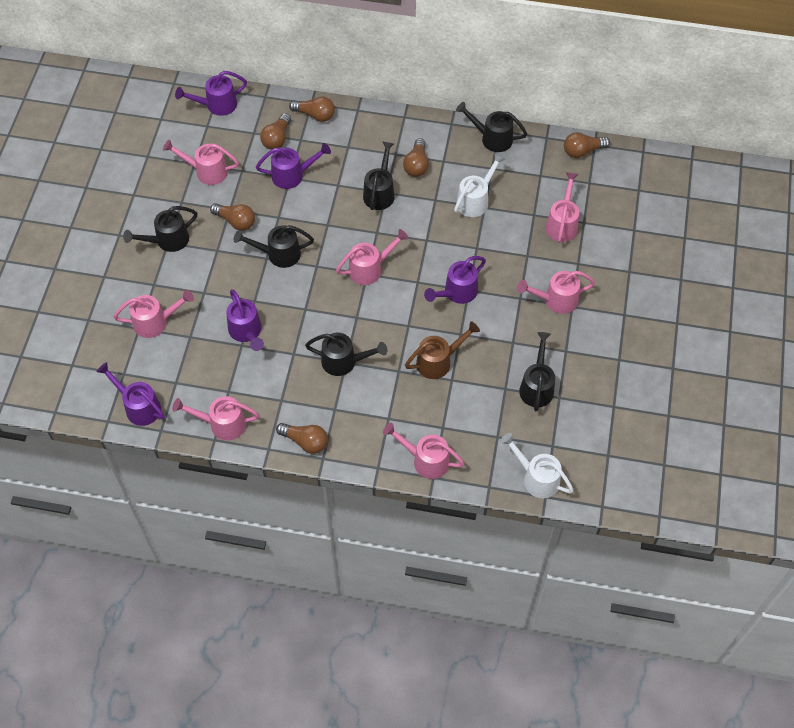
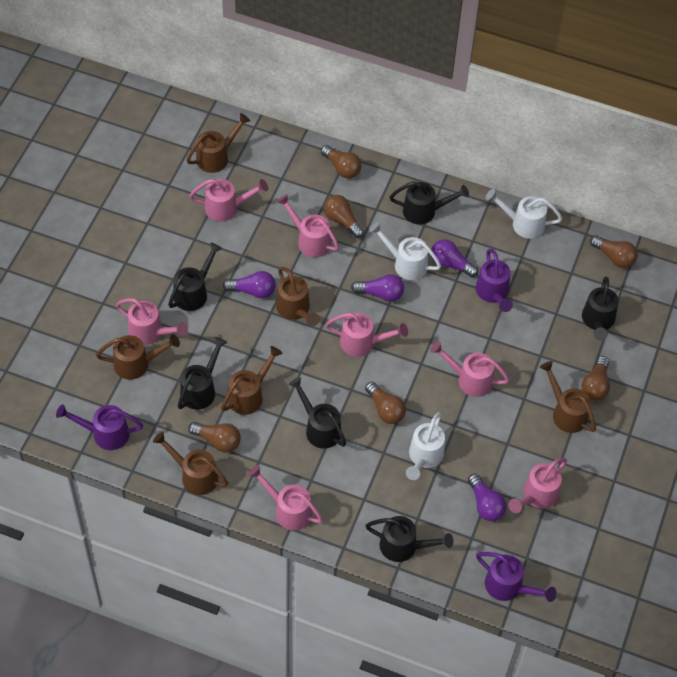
brown watering can: [405,321,480,379] = 1 -> [96,334,180,380] [153,432,228,495] [186,113,250,173] [221,346,283,415] [276,267,319,326] [540,361,596,433] = 6
purple light bulb: none = 0 -> [223,271,276,298] [351,274,404,302] [431,239,478,277] [468,474,507,521] = 4
purple watering can: [96,362,165,426] [175,71,247,116] [226,289,264,351] [256,143,331,189] [424,256,486,304] = 5 -> [56,404,143,450] [476,249,513,312] [476,552,557,602] = 3
white watering can: [454,153,505,217] [500,433,574,498] = 2 -> [369,222,441,280] [406,412,445,480] [486,189,562,239] = 3

